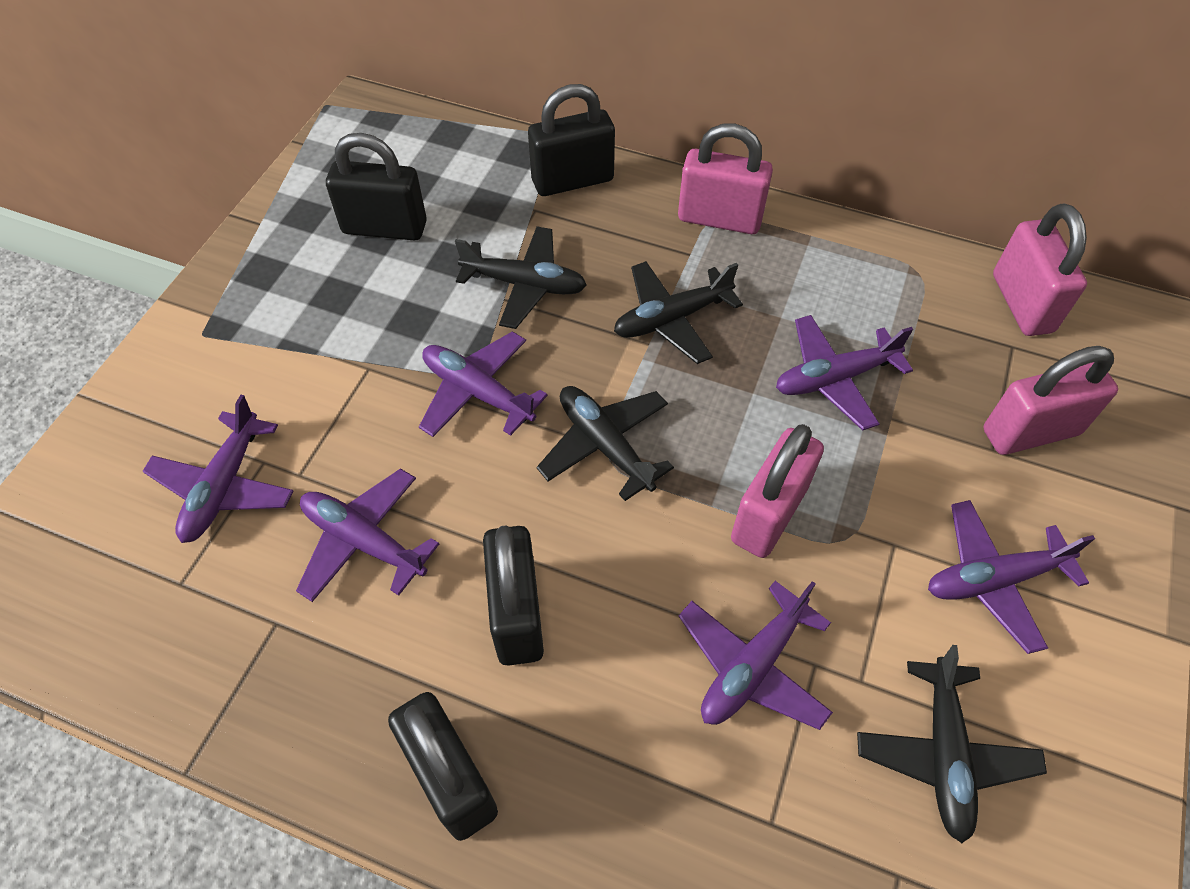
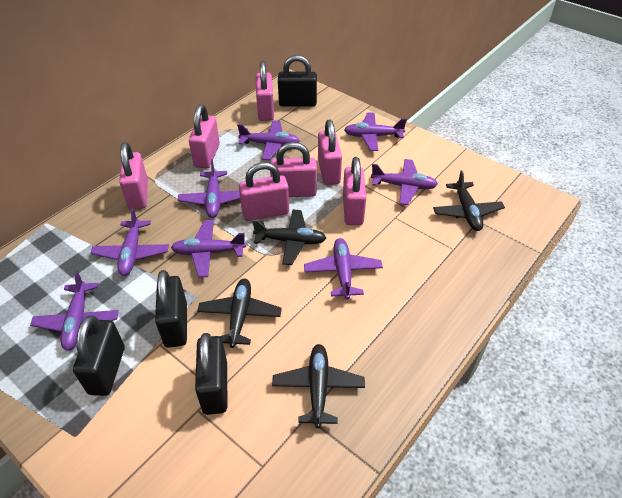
pink padlock: [678,124,773,234] [731,424,824,558] [983,346,1118,455] [993,203,1087,336] = 4 -> [119,142,148,210] [189,104,220,168] [239,162,289,221] [256,61,274,121] [270,142,317,197] [318,120,342,185] [343,157,366,225] = 7
purple plane: [142,395,294,543] [296,468,439,602] [419,331,548,437] [679,581,833,730] [776,315,913,431] [928,500,1095,654] = 6 -> [30,271,119,351] [91,208,169,276] [171,220,246,277] [178,159,240,218] [237,120,300,160] [304,238,383,299] [344,113,407,151] [371,159,438,205] = 8

